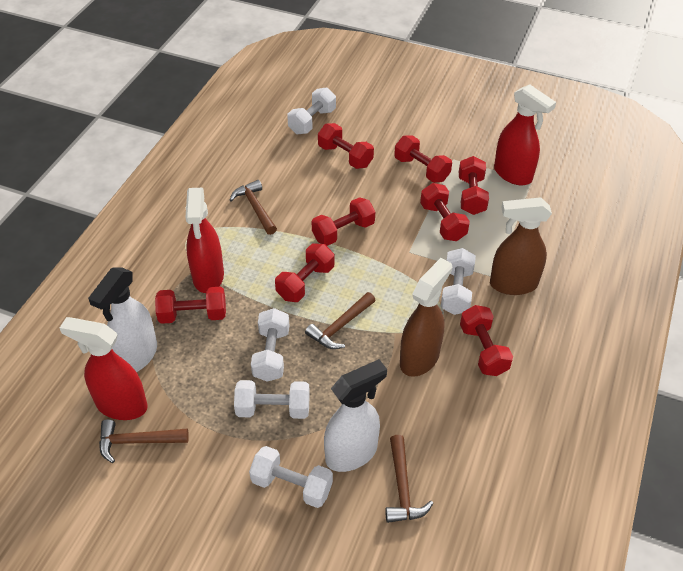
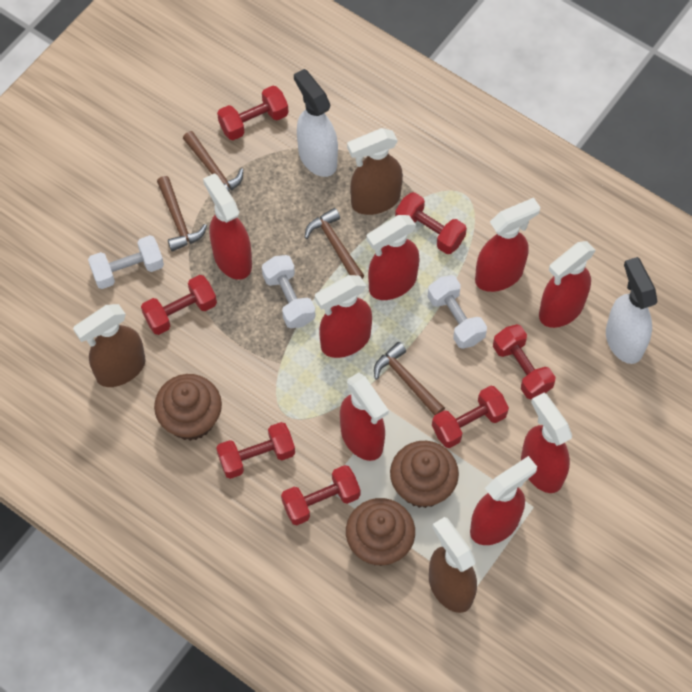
brown cupcake: none = 0 -> [154,374,222,441] [346,498,415,566] [390,441,459,508] = 3
brown spray bottle: [400,258,452,377] [490,197,552,295] = 2 -> [73,304,145,387] [347,128,403,215] [429,517,477,613] = 3
red dumbbell: [155,287,226,324] [275,243,334,302] [312,197,375,246] [318,123,374,169] [394,136,452,183] [420,183,470,241] [459,156,489,215] [460,305,513,376] = 8 -> [141,275,217,335] [216,422,295,479] [217,86,289,140] [281,465,360,525] [395,192,467,254] [432,385,509,448] [493,324,555,399] = 7
red spray bottle: [60,317,148,420] [185,188,224,293] [494,85,556,185] = 3 -> [203,173,252,280] [315,275,372,358] [340,372,389,461] [366,215,420,300] [470,456,537,545] [475,198,540,292] [521,393,572,493] [539,241,596,328] = 8
white dumbbell: [234,380,310,419] [249,446,333,508] [251,308,289,382] [287,87,336,134] [441,248,476,315] = 5 -> [88,235,164,289] [262,255,316,328] [428,275,487,349] = 3

